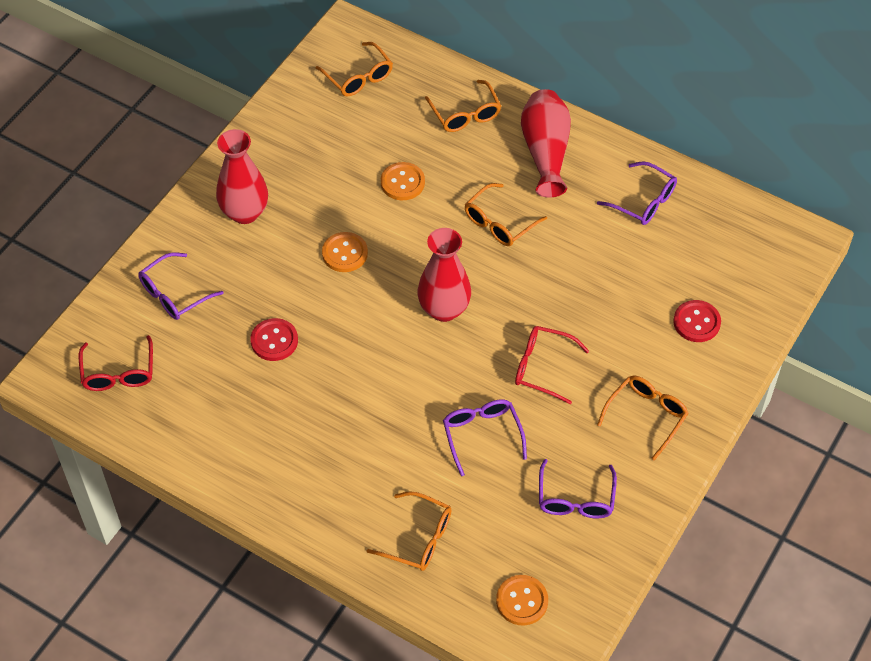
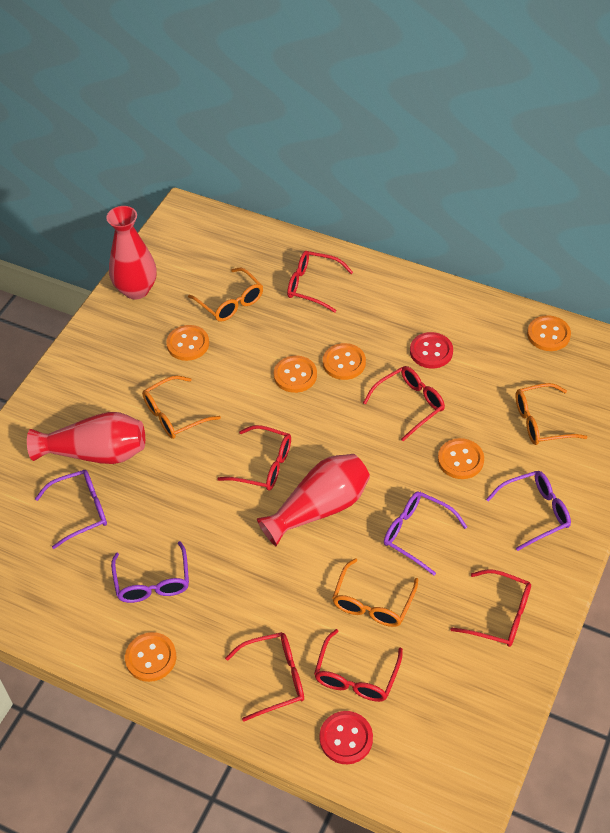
orange button: [322,232,368,272] [381,162,425,200] [496,575,548,626] = 3 -> [125,632,176,682] [166,325,209,361] [274,356,317,393] [323,343,366,380] [438,438,484,479] [527,315,571,351] = 6
orange glasses: [316,42,393,97] [367,491,452,571] [425,80,501,132] [464,183,547,246] [597,376,689,461] = 5 -> [142,376,221,439] [188,268,263,322] [332,558,418,627] [515,383,588,445] = 4
red glasses: [79,335,153,391] [515,326,589,404] = 2 -> [217,425,291,490] [225,632,304,722] [287,251,353,313] [314,629,403,702] [363,366,445,441] [450,569,531,647] = 6

